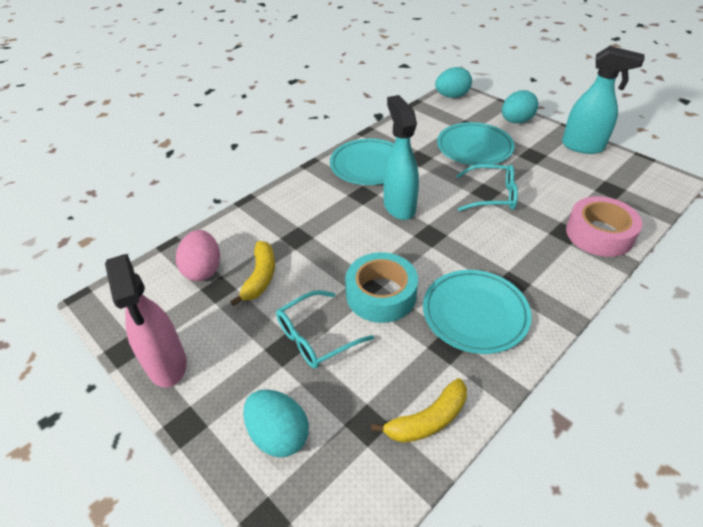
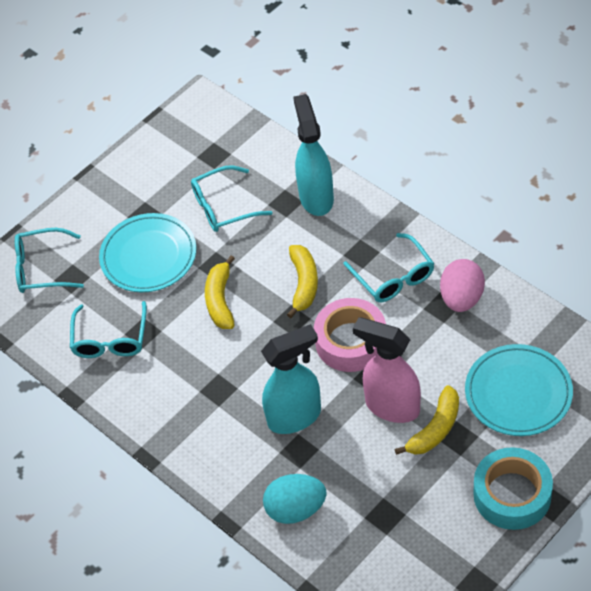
turquoise egg: [243,390,309,457] [435,67,472,98] [502,90,538,123] = 3 -> [263,474,327,524] = 1
turquoise glasses: [276,290,374,369] [456,164,518,211] = 2 -> [15,228,84,293] [70,301,147,358] [191,165,273,232] [343,233,434,302] = 4
turquoise plate: [330,139,394,185] [423,270,532,354] [437,122,515,165] = 3 -> [99,213,196,292] [465,344,573,436] = 2
yellow banana: [230,241,275,306] [371,378,467,443] = 2 -> [205,256,235,329] [287,245,318,318] [394,385,459,455] = 3

